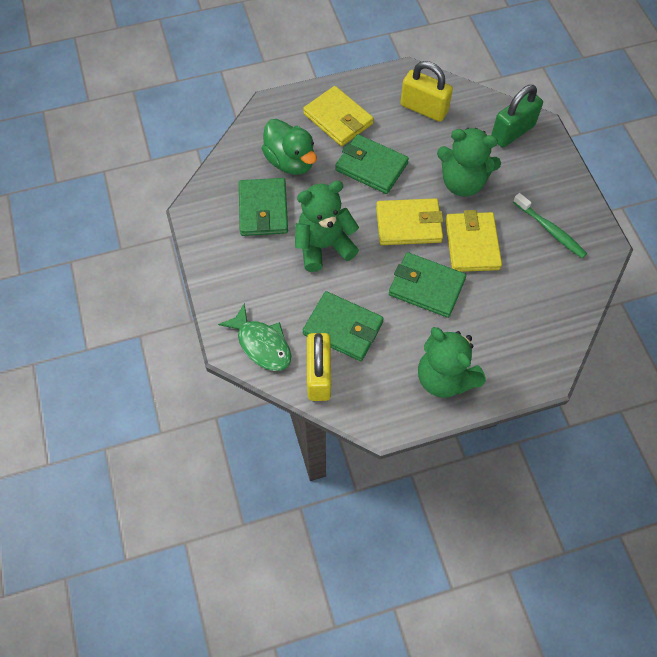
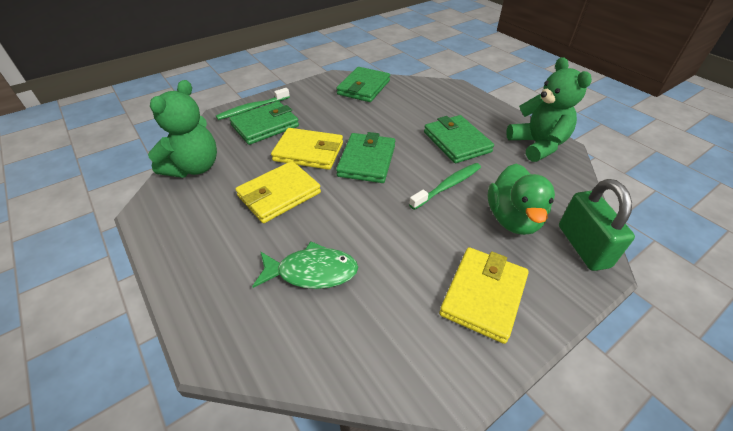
green teddy bear: [295,181,359,272] [418,327,486,398] [437,128,501,197] = 3 -> [148,80,217,178] [506,57,592,162] = 2
green toothbrush: [513,193,587,258] = 1 -> [216,88,290,120] [409,163,481,210] = 2
yellow padlock: [307,333,331,401] [400,61,453,122] = 2 -> none = 0

